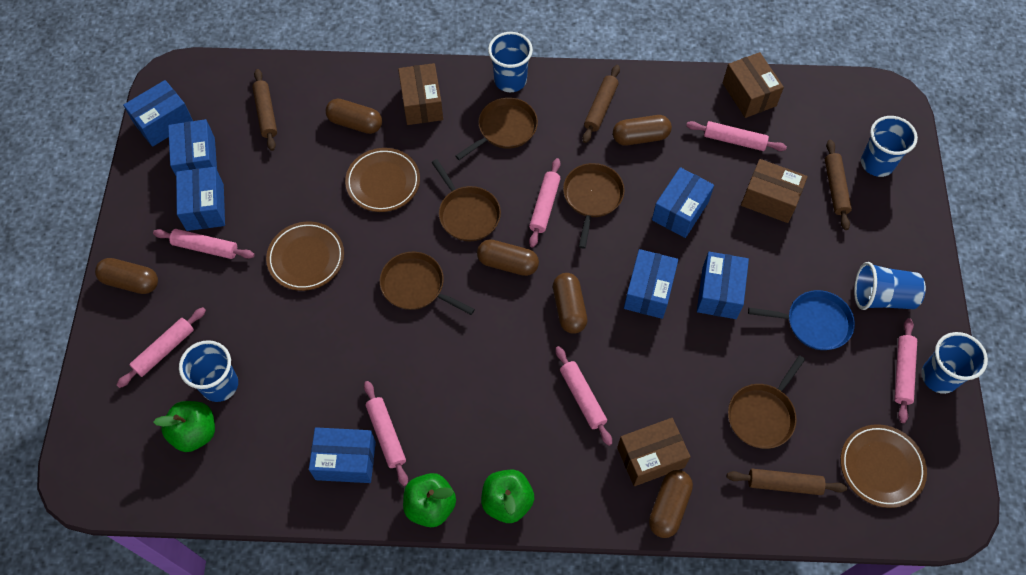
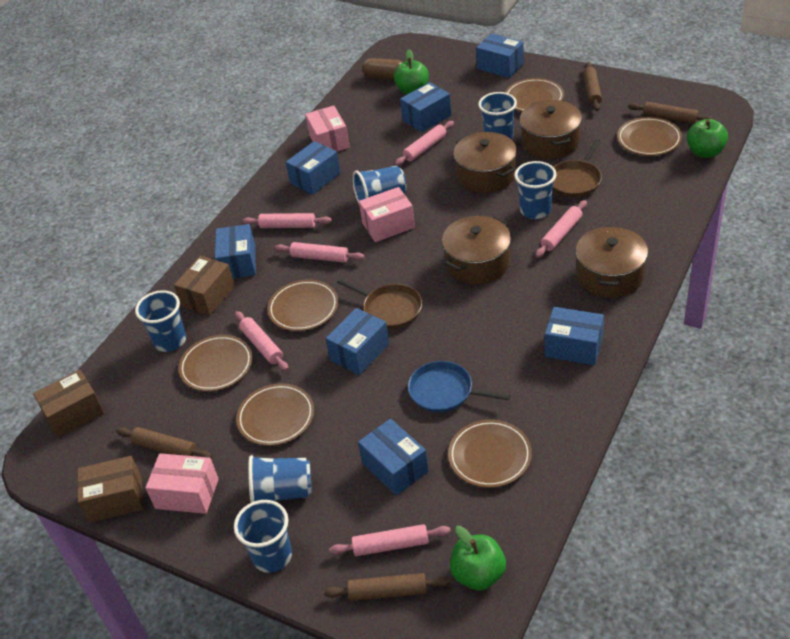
blue cup: [179,340,238,402] [488,32,533,92] [854,262,926,310] [861,116,918,177] [921,332,988,394] = 5 -> [135,290,186,352] [234,500,292,573] [248,455,312,503] [352,166,407,204] [478,92,517,140] [514,161,556,219] = 6
brown box: [398,63,443,125] [617,418,691,486] [723,52,784,118] [741,159,808,223] = 4 -> [33,370,104,438] [77,456,143,523] [174,256,235,316] = 3
brown capsule: [95,258,158,294] [326,99,382,134] [477,239,539,276] [553,273,587,334] [613,115,672,146] [649,470,693,538] = 6 -> [362,58,403,80] = 1
brown pan: [380,252,475,315] [432,159,501,241] [455,97,538,160] [563,163,625,249] [728,355,805,449] = 5 -> [337,278,422,329] [553,139,602,197] = 2
brown plate: [266,222,344,291] [345,148,420,212] [840,424,927,508] = 3 -> [179,335,253,391] [236,383,314,446] [267,280,338,331] [448,420,532,488] [505,78,564,112] [617,117,682,156] = 6
brown pot: none = 0 -> [442,216,511,285] [453,132,517,193] [520,100,582,159] [576,226,648,298] = 4
pink box: none = 0 -> [145,453,219,514] [305,106,350,152] [359,187,415,242] = 3
pink rolling pin: [117,307,206,388] [153,229,255,259] [364,381,408,486] [529,158,561,248] [555,346,612,446] [686,121,787,151] [894,318,917,423] = 7 -> [235,311,288,371] [242,213,332,228] [275,242,365,263] [329,524,451,556] [395,121,454,166] [535,200,587,258] = 6

